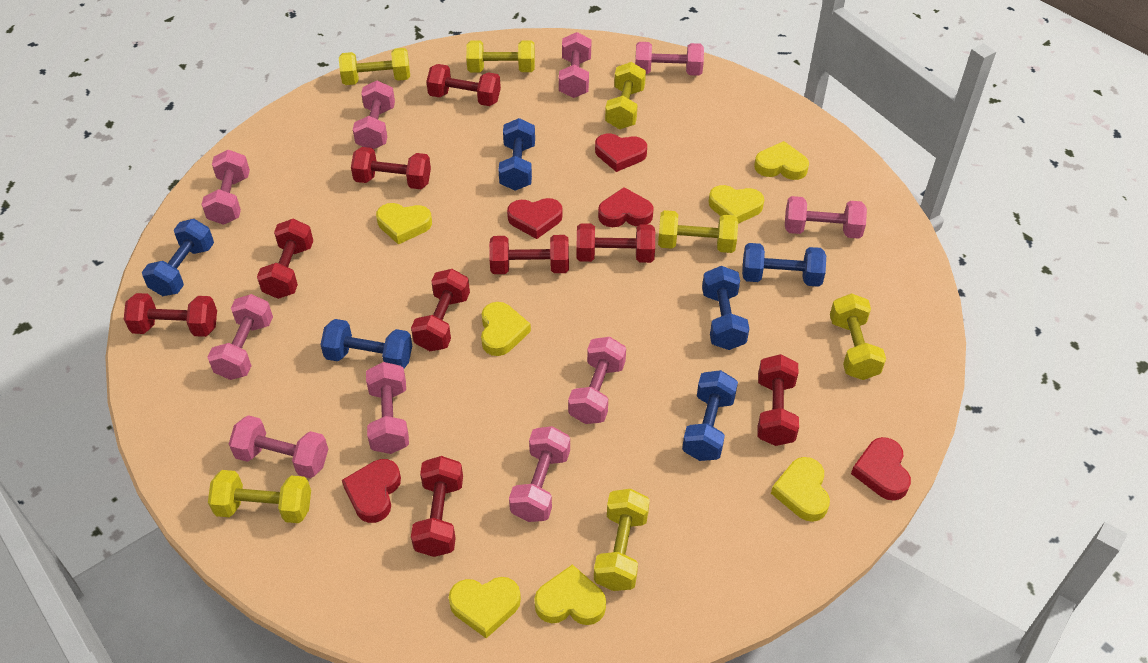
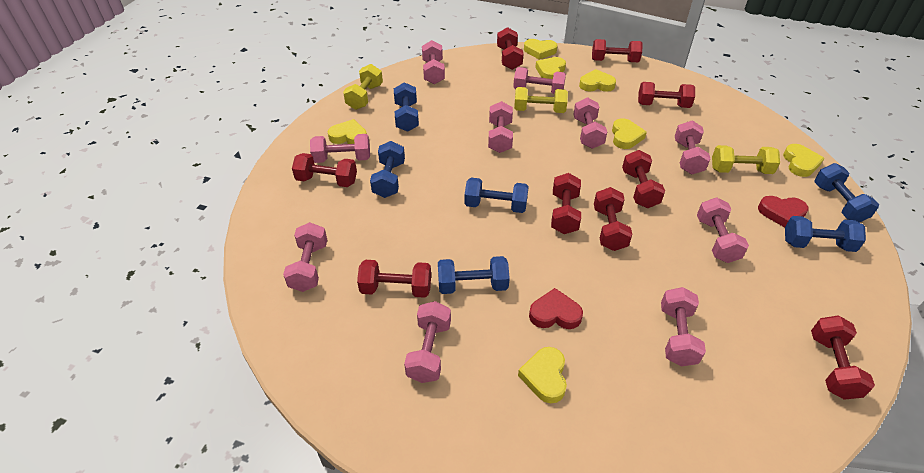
red heart: [342,459,401,523] [507,198,563,239] [595,133,647,172] [598,187,654,227] [851,437,911,501] = 5 -> [529,288,583,329] [758,196,809,227] = 2
yellow dumbbell: [208,470,311,523] [339,48,410,85] [466,40,535,73] [594,489,650,591] [605,62,646,129] [658,210,738,253] [830,293,886,380] = 7 -> [343,64,383,110] [514,87,568,113] [712,145,780,174] = 3

